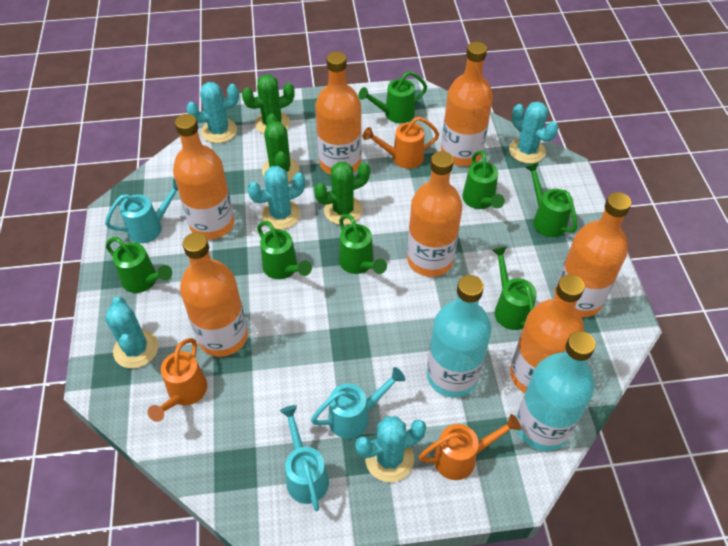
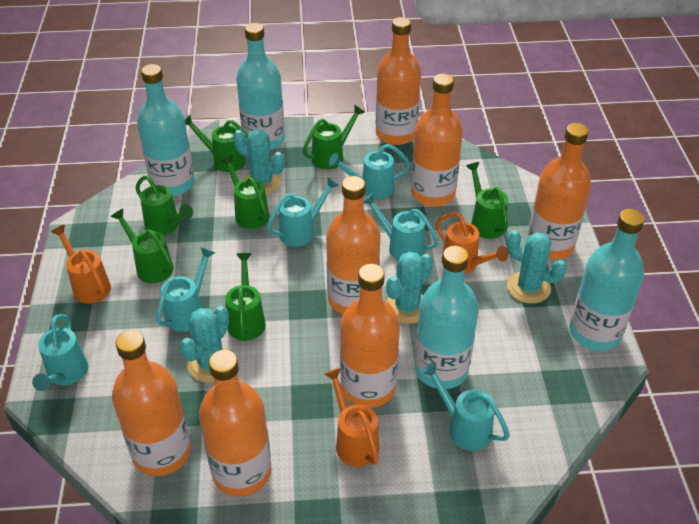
green cactus: [242,74,295,134] [262,114,299,182] [314,162,370,225] = 3 -> none = 0
turquoise bottle: [427,275,491,398] [516,331,596,451] = 2 -> [137,64,195,196] [236,23,285,150] [415,246,479,389] [569,209,645,351] = 4
turquoise cactus: [105,297,158,368] [186,82,239,143] [247,166,305,229] [355,416,426,482] [509,101,558,164] = 5 -> [180,306,230,383] [233,129,285,195] [386,252,433,324] [506,230,567,304] = 4
turquoise watering can: [105,179,178,243] [280,405,329,511] [311,367,405,439] = 3 -> [32,314,88,391] [156,247,215,332] [267,177,339,247] [329,144,410,199] [363,193,439,261] [421,362,510,451] = 6

